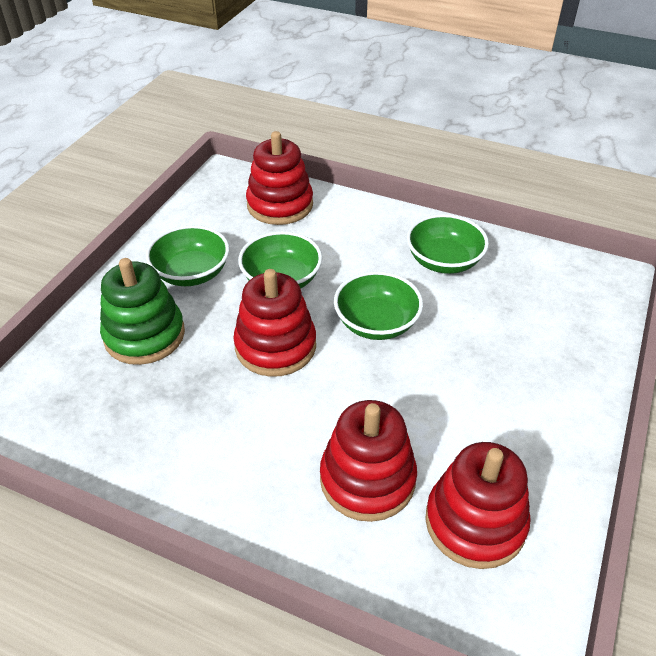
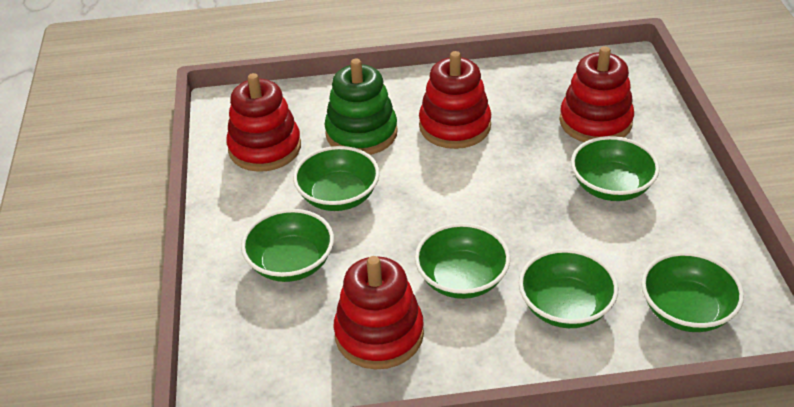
green bowl: [146,225,229,286] [238,231,322,289] [334,271,423,340] [407,214,489,274] = 4 -> [241,209,334,282] [293,146,380,211] [415,223,510,299] [518,249,618,328] [571,136,660,201] [641,252,744,332] = 6

